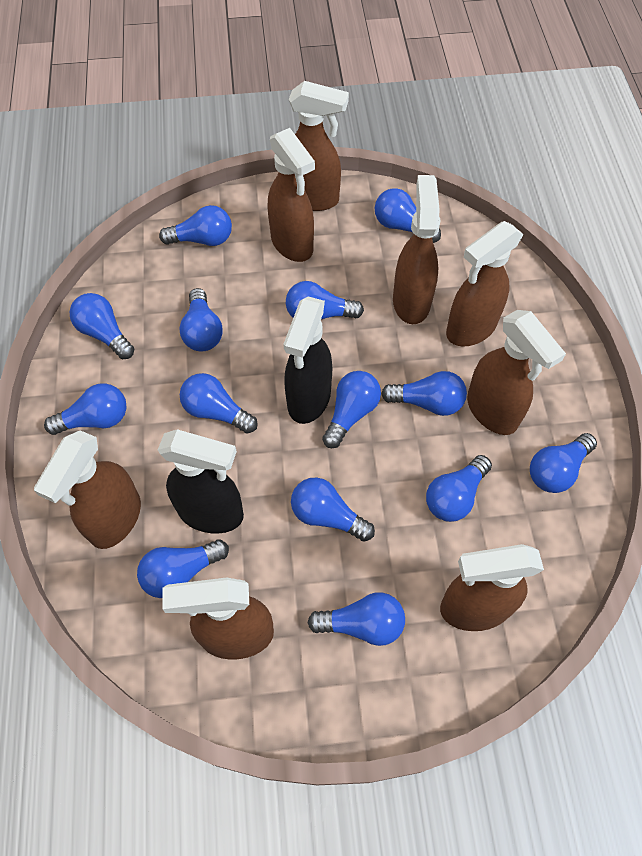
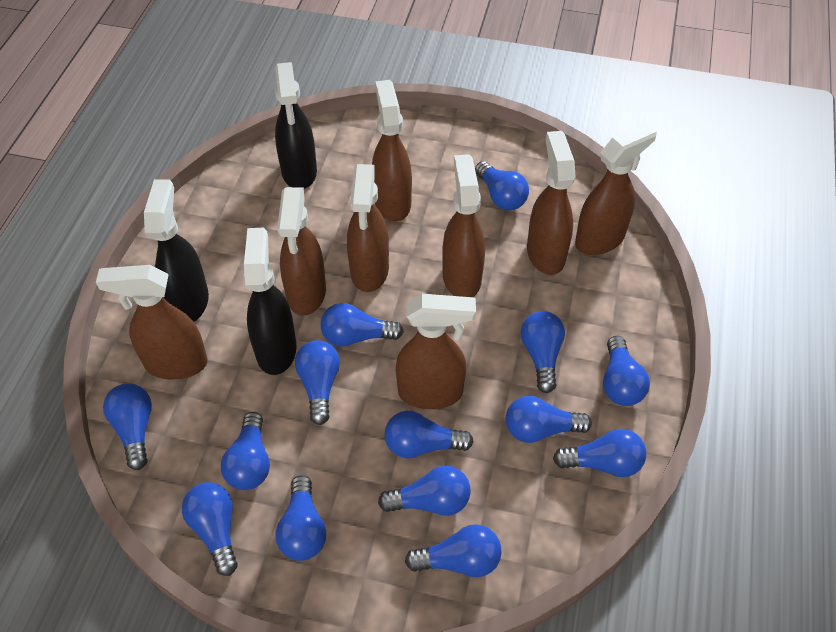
black spray bottle: [158,429,244,534] [283,296,332,424] = 2 -> [144,179,209,322] [244,228,296,375] [274,62,317,189] = 3

